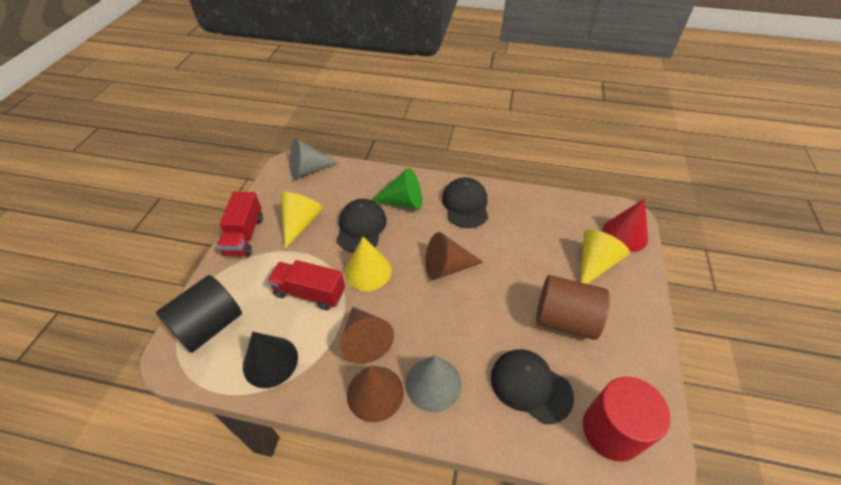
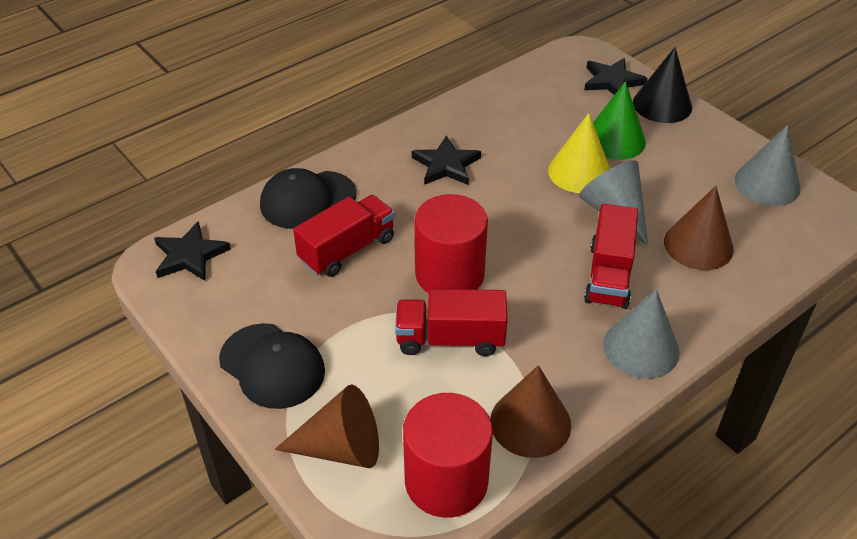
black cap: [336,199,387,253] [442,177,488,228] [491,349,574,424] = 3 -> [219,323,325,409] [260,168,356,229] = 2
black cylinder: [156,275,242,353] = 1 -> none = 0
black star: none = 0 -> [154,221,231,281] [412,136,481,185] [584,58,647,95] = 3
brown cylinder: [536,275,610,340] = 1 -> none = 0
grey cone: [290,139,338,179] [406,355,462,412] = 2 -> [579,160,648,245] [603,289,680,379] [734,125,800,206] = 3
red cone: [603,199,648,252] = 1 -> none = 0
red cylinder: [583,377,671,462] = 1 -> [403,393,493,518] [414,194,488,293] = 2
red truck: [217,192,263,257] [267,260,345,310] = 2 -> [293,195,395,277] [395,289,508,356] [584,204,638,309] = 3
yellow cone: [281,192,323,249] [345,237,392,291] [580,230,630,284] = 3 -> [548,113,610,193] = 1

